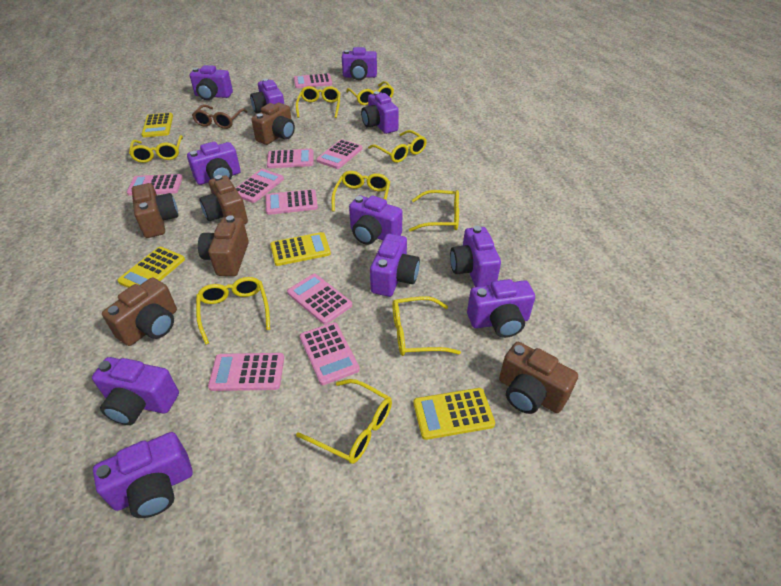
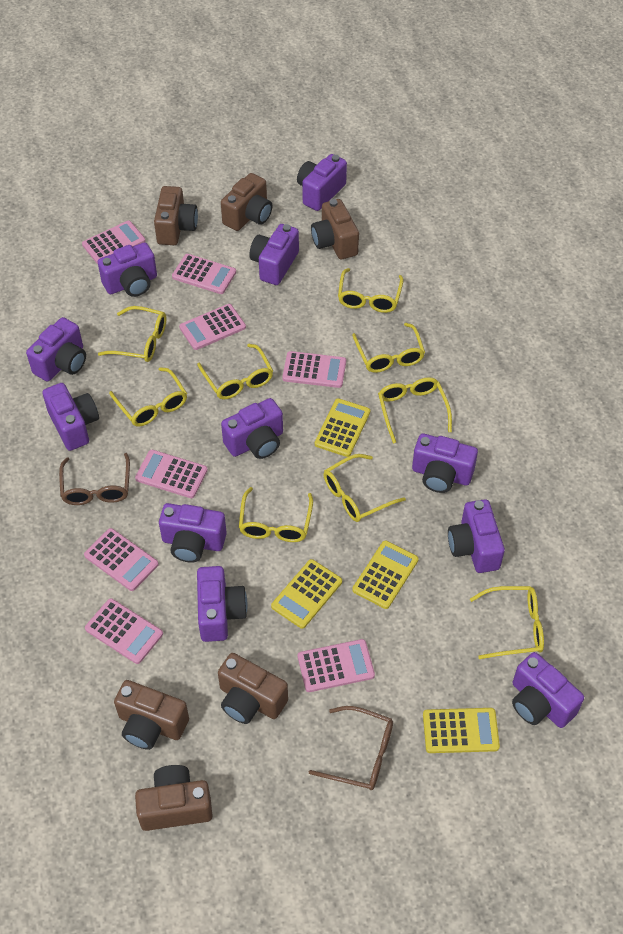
brown glasses: [192,104,247,129] = 1 -> [59,453,130,505] [309,706,393,790] = 2
pink calculator: [127,174,183,195] [208,353,284,391] [236,169,284,203] [266,189,318,215] [267,149,314,168] [287,274,352,325] [294,73,332,88] [300,322,360,385] [316,139,363,169] = 9 -> [82,221,146,264] [84,528,159,591] [85,598,163,664] [135,450,208,498] [172,254,236,294] [179,304,246,350] [282,351,346,388] [298,639,375,692] = 8

